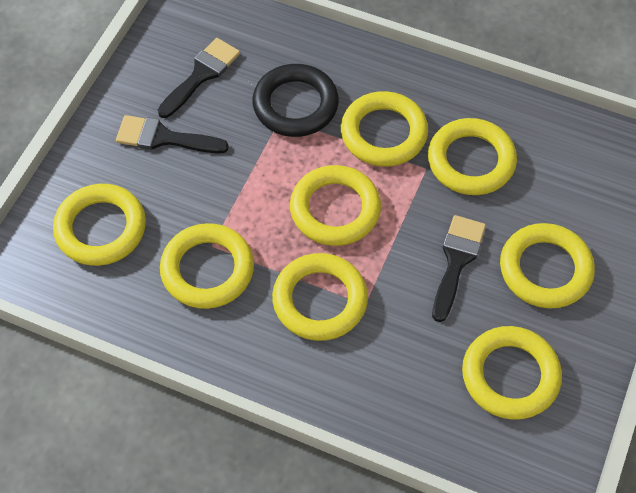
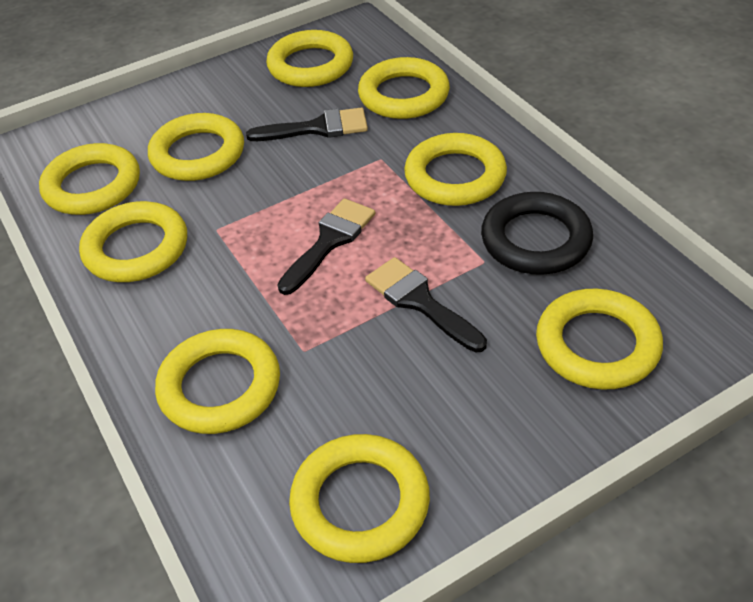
yellow ring: [53,184,146,266] [160,223,254,309] [272,253,368,341] [290,165,381,246] [341,91,428,167] [428,118,517,195] [462,326,562,420] [500,223,595,309] = 8 -> [39,143,140,215] [79,201,187,282] [148,113,244,181] [155,329,280,434] [266,30,353,87] [289,434,430,563] [358,57,450,119] [404,133,507,206] [536,289,663,390] = 9

